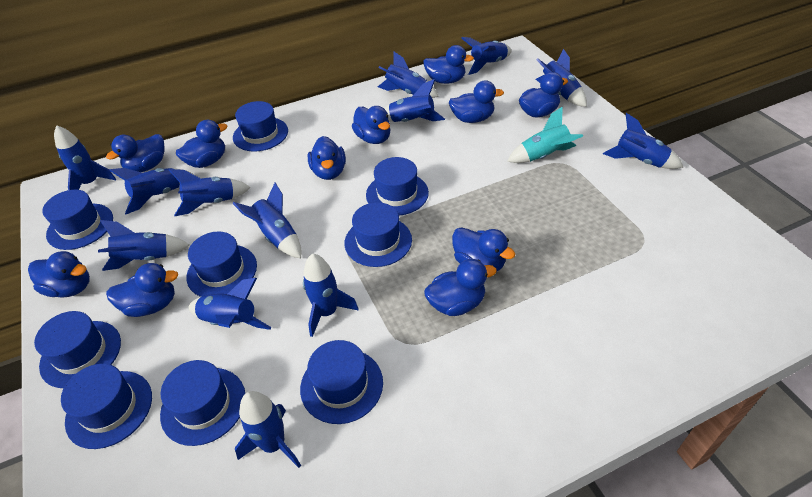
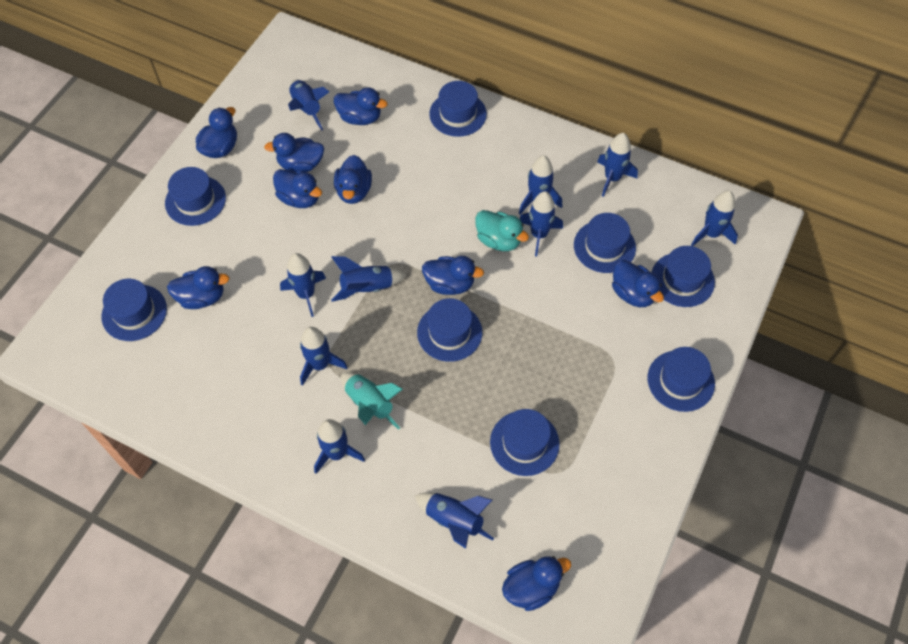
blue duck: [28,251,90,298] [106,134,165,172] [106,263,178,317] [176,120,228,168] [308,136,346,180] [352,106,390,144] [423,45,474,84] [424,259,497,316] [449,80,504,123] [452,227,515,271] [519,72,568,118] = 11 -> [167,266,230,309] [196,107,237,158] [264,133,324,172] [273,169,322,208] [334,87,388,125] [334,155,372,204] [422,256,484,295] [502,556,571,611] [612,260,664,307] = 9
blue hat: [34,311,121,388] [42,190,113,250] [61,364,152,449] [160,360,245,446] [186,231,257,297] [233,101,288,152] [300,340,383,424] [344,202,412,267] [366,157,429,216] = 9 -> [101,279,167,341] [165,167,226,226] [417,298,482,362] [429,81,487,137] [490,409,560,476] [574,213,636,273] [648,347,715,412] [652,246,715,307] = 8
blue rocket: [54,125,116,190] [98,220,189,271] [109,168,192,214] [169,169,250,216] [188,278,272,330] [232,183,301,258] [235,391,301,468] [303,253,359,337] [378,51,439,98] [384,79,445,122] [461,37,511,75] [536,49,587,107] [603,113,683,169] = 13 -> [280,253,326,317] [288,79,329,131] [300,327,348,386] [314,419,365,474] [331,256,407,302] [415,492,494,549] [519,156,562,214] [520,191,563,257] [597,133,638,197] [691,191,738,246] = 10
turquoise duck: none = 0 -> [475,210,529,251] = 1

